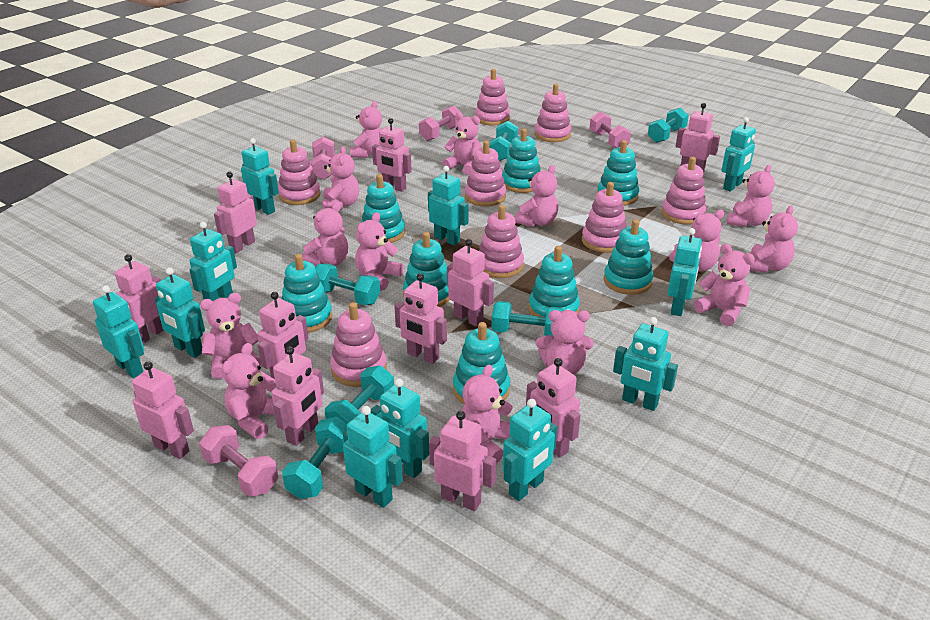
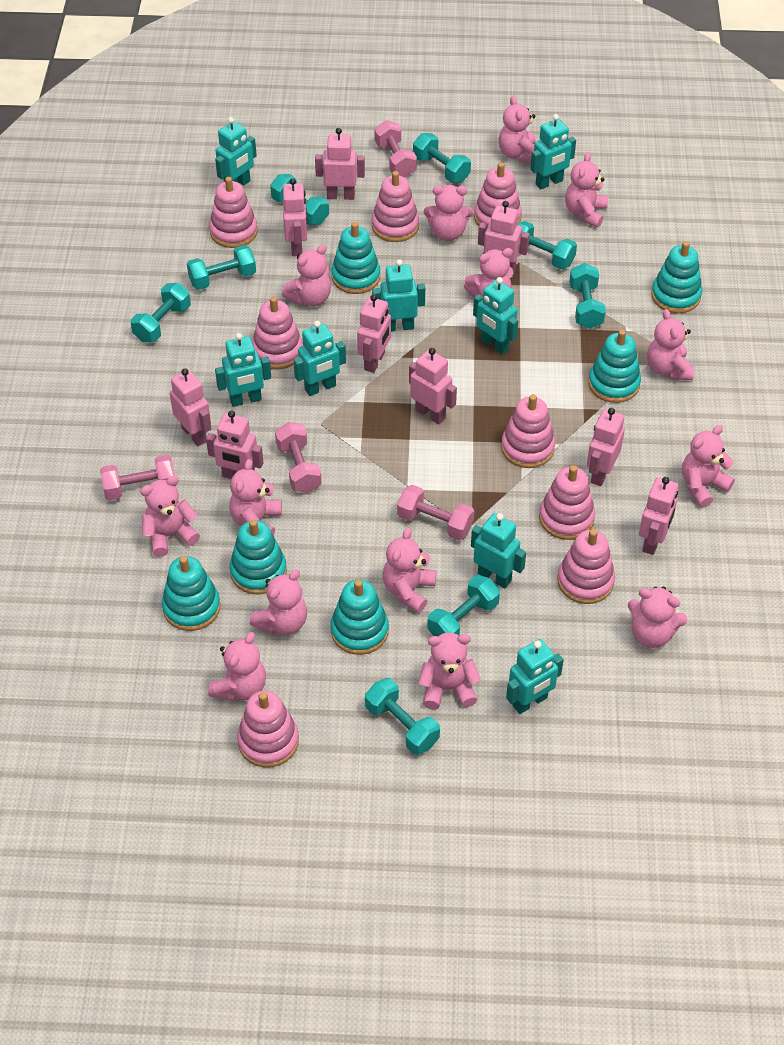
pink robot: [115,254,164,344] [132,361,194,459] [214,172,257,253] [258,292,309,379] [271,346,324,446] [372,118,412,192] [394,273,447,364] [429,411,496,511] [447,239,494,327] [526,358,581,458] [676,103,720,173] = 11 -> [170,368,211,446] [206,410,263,479] [283,178,307,256] [315,128,365,200] [357,294,391,373] [409,348,457,424] [478,201,530,273] [587,408,625,486] [639,477,678,555] = 9
turquoise dumbbell: [282,417,347,499] [316,264,380,305] [325,365,394,424] [489,121,518,161] [491,301,564,337] [648,107,689,143] = 6 -> [131,283,191,342] [187,245,256,290] [270,174,329,225] [365,678,440,755] [413,133,471,183] [427,575,500,636] [517,221,577,269] [569,263,606,329] = 8
turquoise robot: [93,285,144,378] [155,268,205,358] [189,222,237,301] [241,138,279,215] [343,406,403,508] [371,378,429,478] [428,166,468,246] [503,399,557,501] [613,317,678,411] [668,228,702,316] [722,117,756,191] = 11 -> [215,117,257,186] [215,333,271,407] [294,321,346,396] [372,259,425,332] [471,513,526,588] [473,277,518,355] [506,639,564,714] [531,114,576,189] = 8
turquoise stacking toy: [281,254,332,333] [361,174,405,243] [403,232,450,307] [453,322,510,405] [502,129,540,193] [529,246,580,317] [597,140,639,206] [604,219,653,295] = 8 -> [162,556,220,631] [230,520,287,595] [331,222,380,294] [331,580,389,655] [588,330,641,403] [651,241,702,313] = 6

